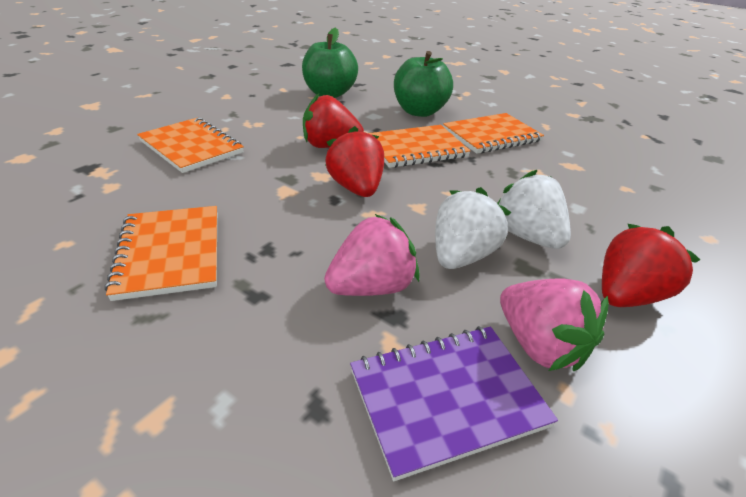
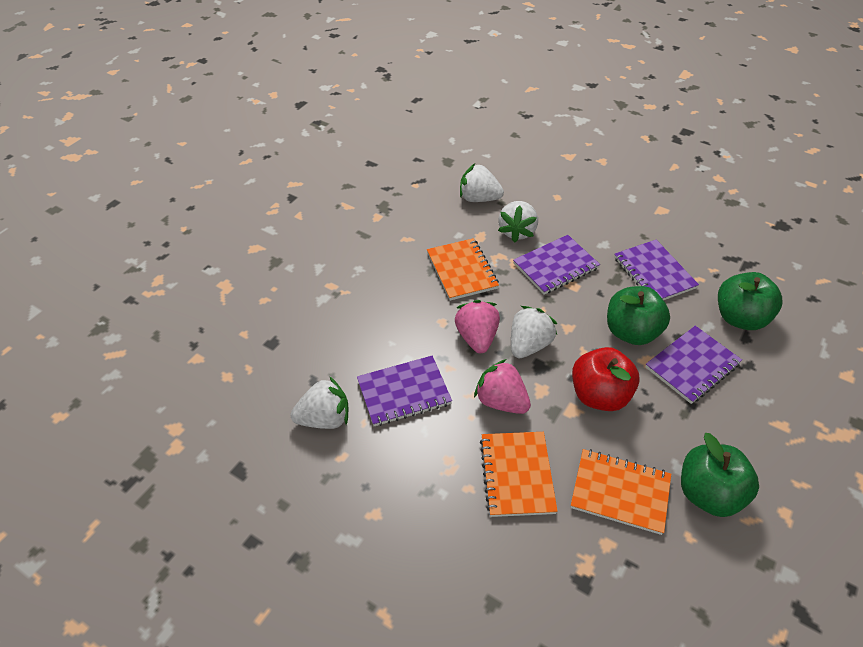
green apple: [302,28,358,98] [394,51,453,117] = 2 -> [607,286,670,345] [681,433,759,517] [718,272,782,330] = 3
orange notebook: [105,206,217,301] [137,117,244,173] [368,125,470,168] [443,113,544,154] = 4 -> [427,238,499,301] [480,432,558,517] [570,449,671,535] = 3
purple notebook: [350,326,558,481] = 1 -> [357,356,452,426] [513,235,600,295] [614,240,699,300] [645,326,742,404] = 4
red apple: none = 0 -> [572,347,640,411] = 1
red strawberry: [303,93,364,148] [325,126,384,197] [602,224,700,307] = 3 -> none = 0
white strawberry: [435,187,511,269] [497,170,571,249] = 2 -> [290,376,348,429] [460,163,504,202] [498,201,538,243] [511,306,557,358] = 4

